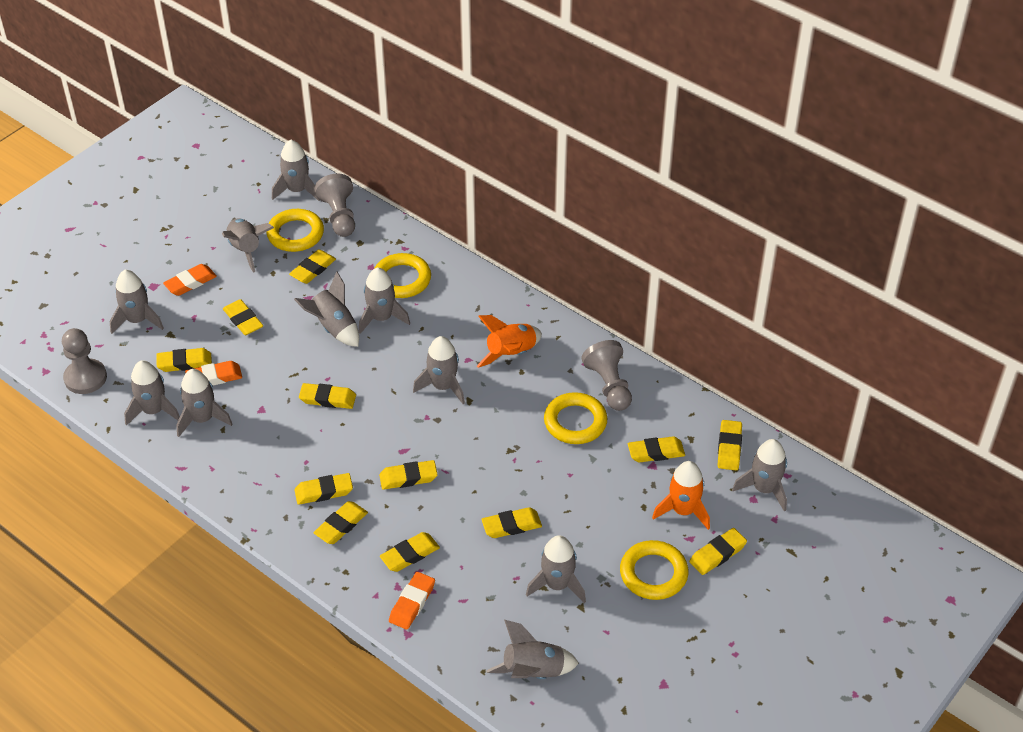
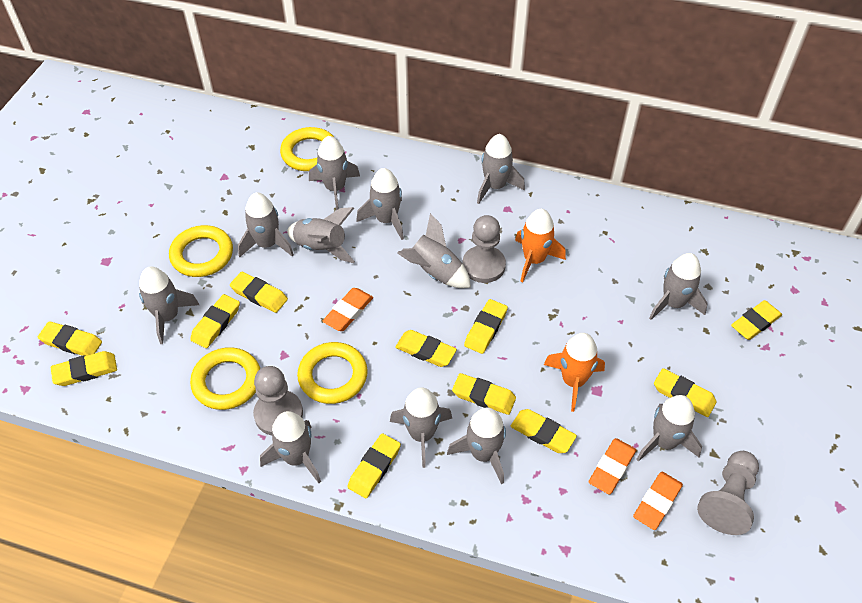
grey rocket: [110,270,164,334] [124,360,180,426] [176,369,233,437] [222,218,274,272] [272,140,320,201] [294,271,359,347] [359,267,410,334] [413,336,465,404] [486,620,579,679] [526,535,586,603] [732,439,787,512] = 11 -> [139,267,199,344] [238,192,294,257] [260,411,321,483] [287,207,355,263] [309,136,360,210] [356,168,404,240] [390,387,452,468] [397,213,471,288] [447,407,506,484] [477,134,525,204] [636,395,702,461] [649,253,708,320] = 12
yellow eraser: [156,348,212,372] [223,299,263,335] [289,250,336,284] [295,473,353,505] [299,383,356,409] [313,501,368,544] [379,460,438,490] [380,532,440,572] [482,507,542,538] [628,436,685,463] [689,528,747,575] [718,420,742,470] = 12 -> [38,321,102,356] [51,351,117,386] [190,294,240,348] [230,272,288,313] [347,433,401,498] [395,330,457,367] [452,373,516,415] [464,299,508,354] [511,409,577,453] [654,368,717,417] [731,300,782,340] = 11

